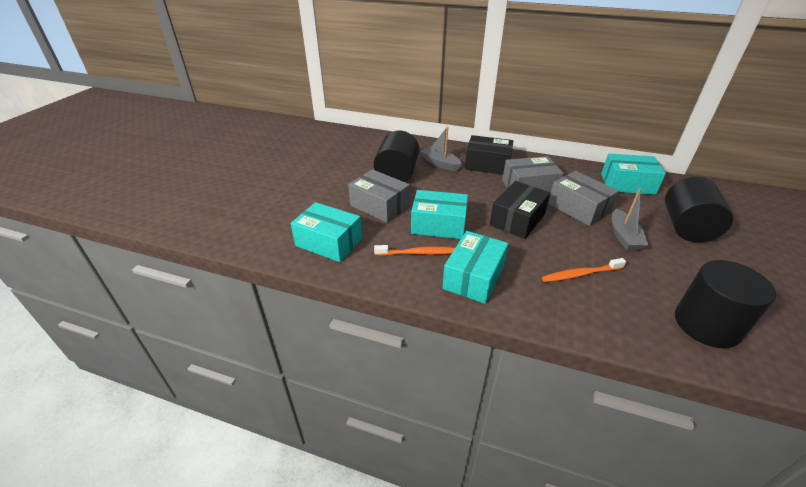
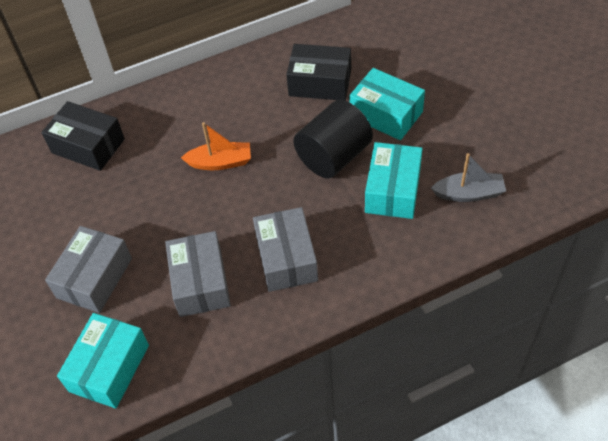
black cylinder: [373,130,419,182] [665,177,733,242] [675,260,776,348] = 3 -> [293,100,373,179] = 1
grey boat: [421,127,462,171] [612,189,648,251] = 2 -> [431,153,506,202] = 1
orange boat: none = 0 -> [181,122,251,170] = 1
orange toothbrush: [374,245,455,256] [542,258,626,282] = 2 -> none = 0
turquoise box: [291,202,362,262] [411,190,468,239] [443,231,508,304] [601,154,666,195] = 4 -> [57,313,149,409] [349,68,425,140] [365,142,423,219] = 3

